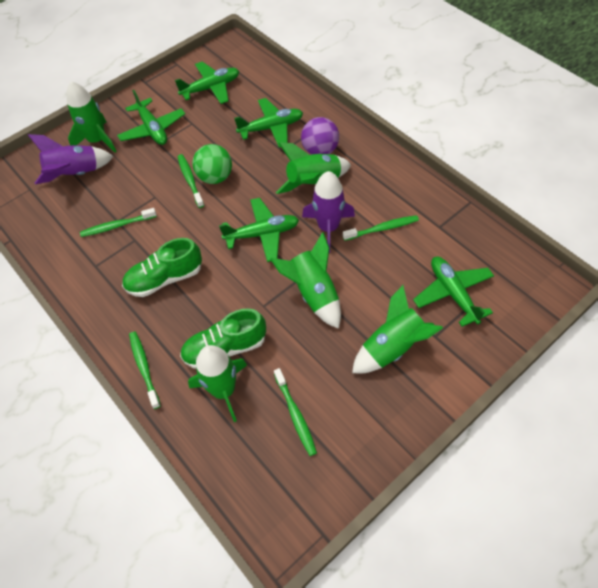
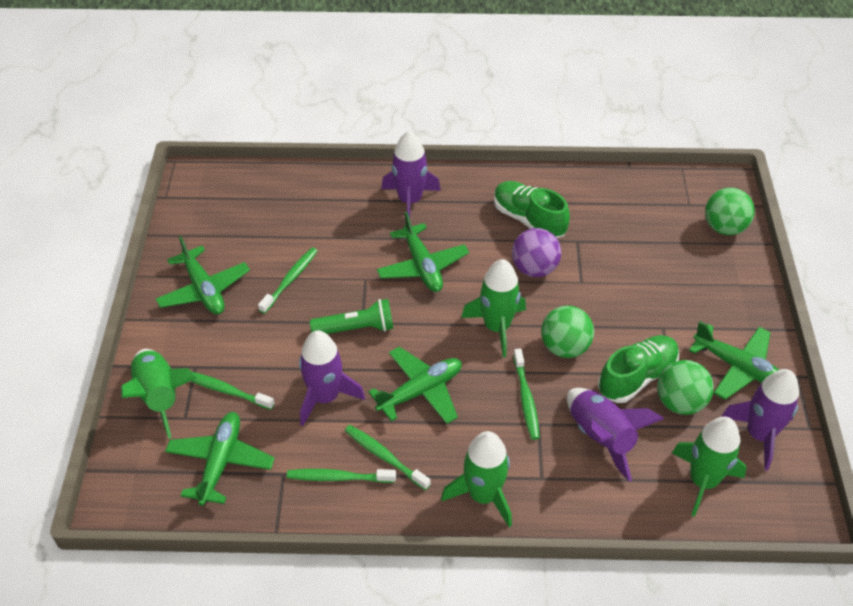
green ball: [192,144,232,184] = 1 -> [541,306,594,358] [657,360,714,415] [705,188,755,235] = 3
green flashlight: none = 0 -> [310,299,394,334] = 1
green rocket: [67,81,117,152] [188,345,247,422] [270,232,341,329] [276,142,351,194] [352,285,443,373] = 5 -> [121,349,196,439] [441,431,512,527] [461,259,526,357] [672,417,747,517] = 4
purple rocket: [28,134,114,184] [302,171,355,253] = 2 -> [299,331,365,426] [381,131,441,217] [567,388,664,481] [721,369,799,470] = 4

